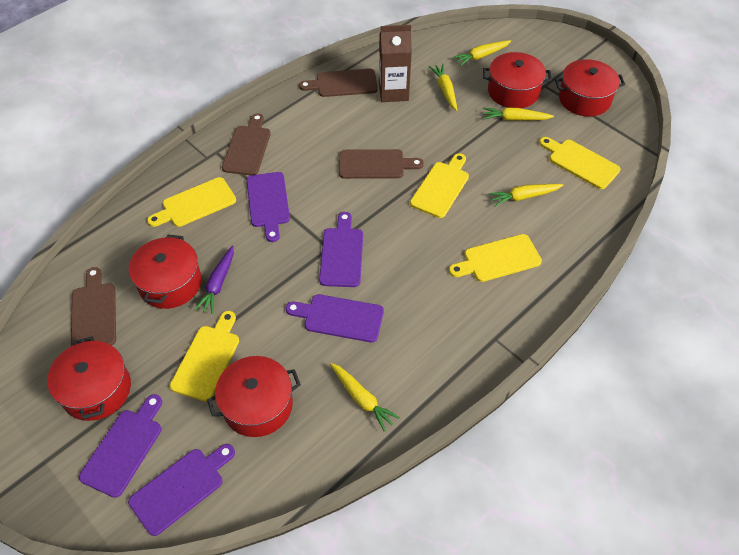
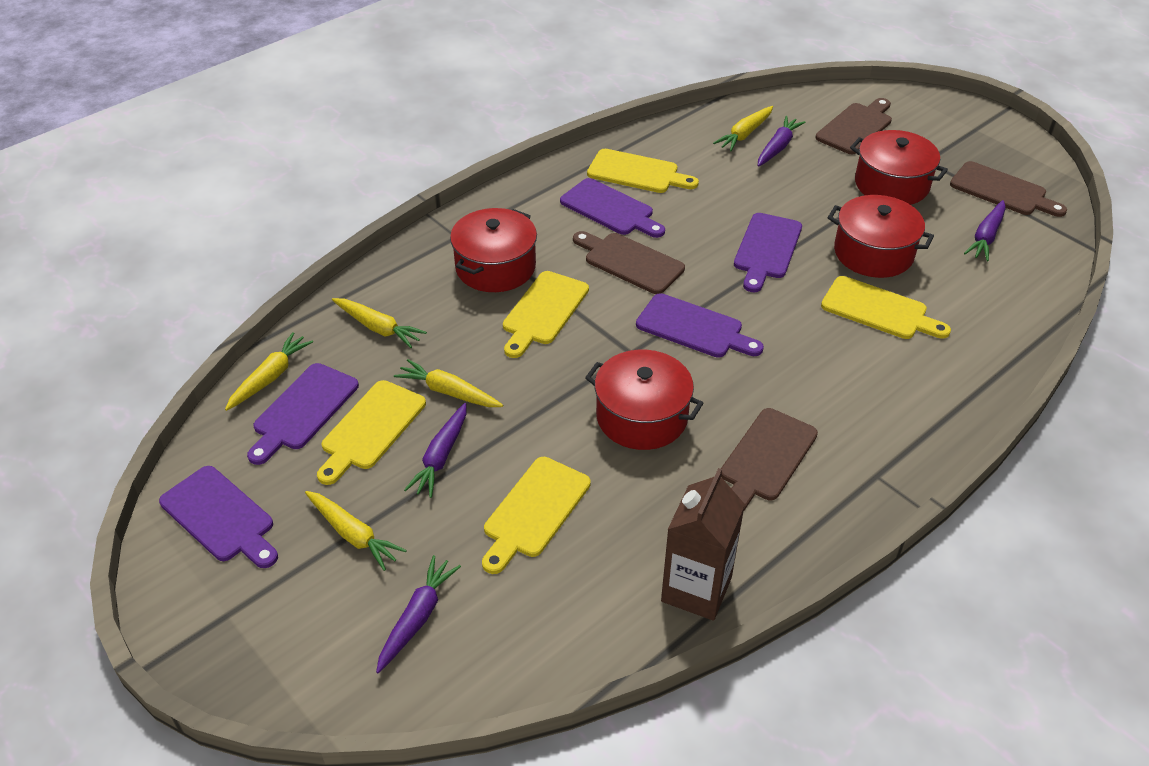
purple carrot: [195,246,234,314] = 1 -> [376,555,461,673] [404,403,466,498] [758,116,806,167] [964,200,1006,261] = 4
red pot: [47,337,131,421] [129,234,202,309] [207,356,301,437] [483,52,552,108] [555,59,625,116] = 5 -> [450,208,537,292] [585,350,703,450] [827,195,934,278] [850,130,948,205] = 4

